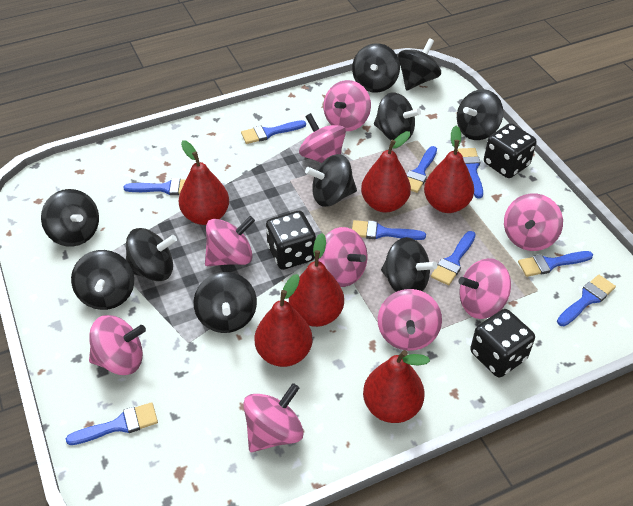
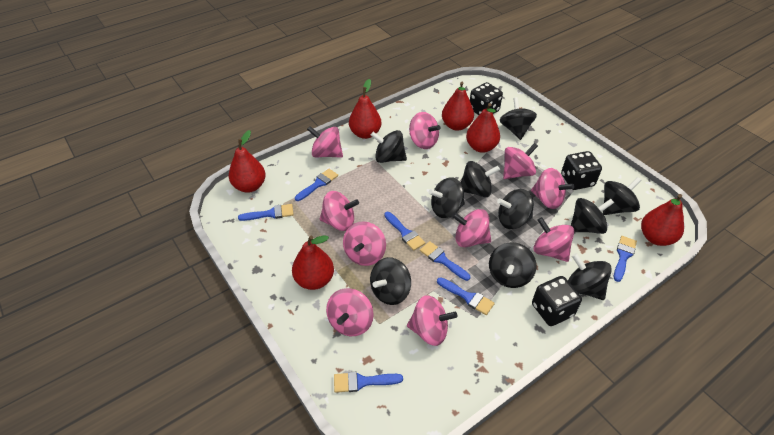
blue brush: [66,402,158,445] [123,178,186,195] [241,120,306,144] [352,220,426,240] [406,146,437,193] [431,231,476,285] [458,148,483,198] [518,251,593,277] [557,275,616,326] = 9 -> [238,204,294,221] [295,169,338,201] [334,372,403,393] [384,212,425,251] [420,241,470,281] [437,277,495,315] [614,236,637,282] = 7
pink spinning top: [89,315,146,375] [205,216,255,266] [243,383,304,452] [299,113,346,163] [318,227,367,287] [323,80,371,131] [378,289,442,351] [458,258,511,319] [504,194,563,251] = 9 -> [307,126,343,158] [320,191,359,231] [326,288,374,336] [343,221,386,266] [407,295,458,346] [409,112,441,149] [452,209,491,247] [503,143,538,179] [531,168,574,209] [533,217,574,262] = 10

